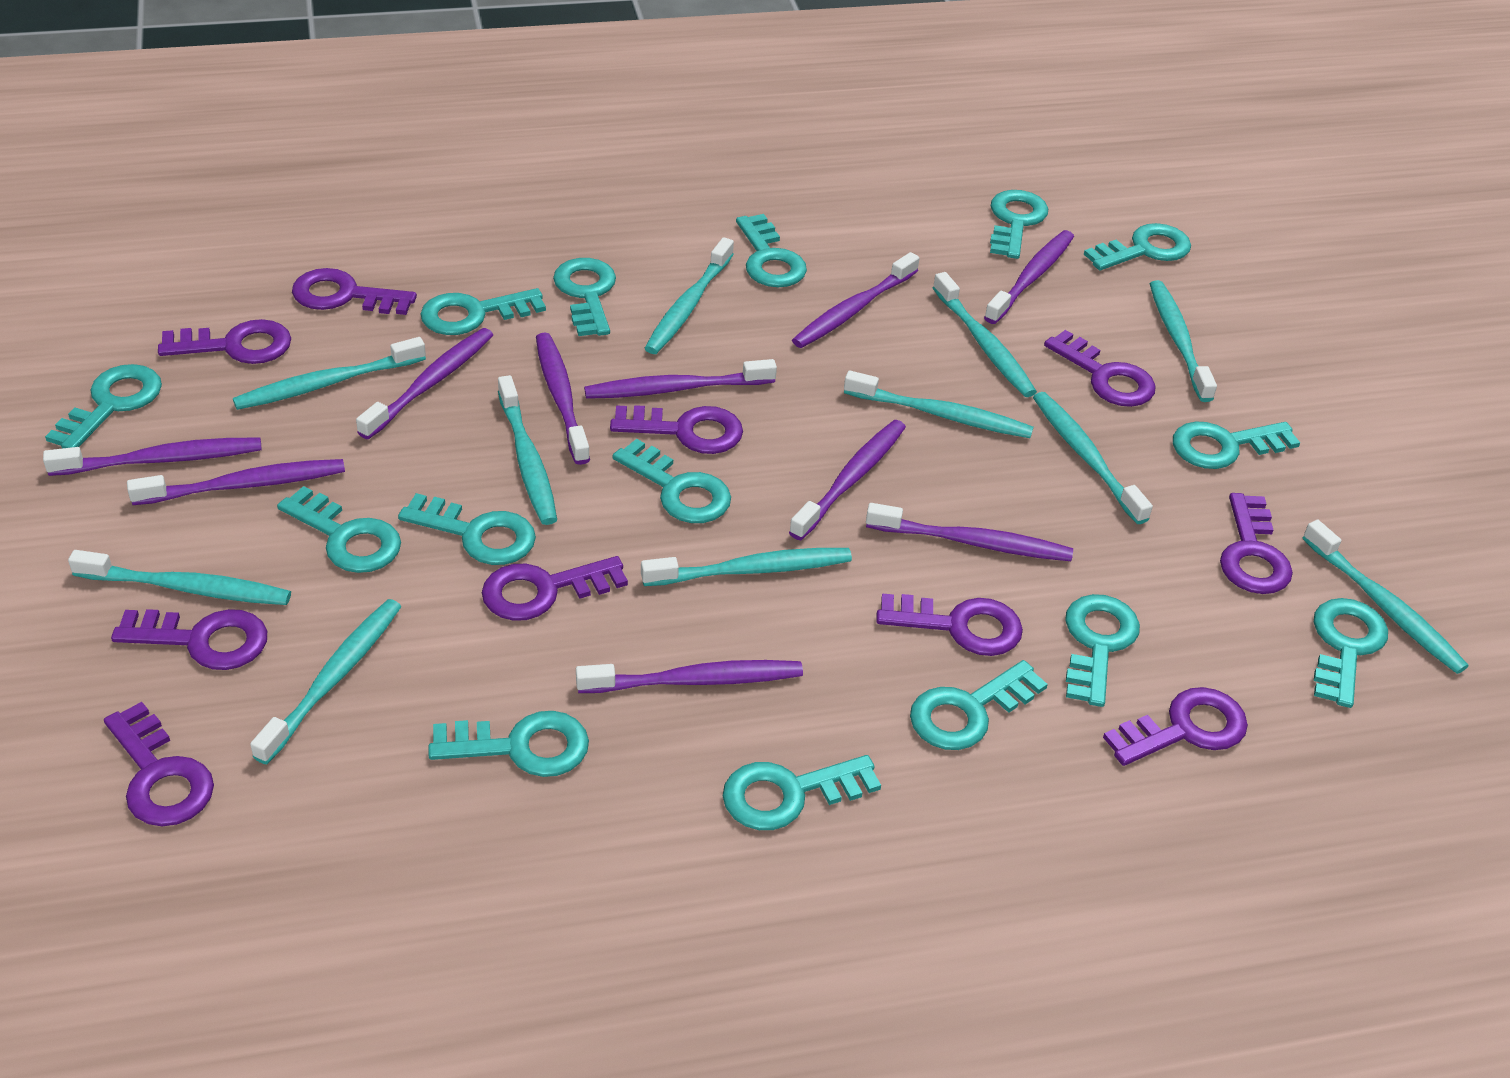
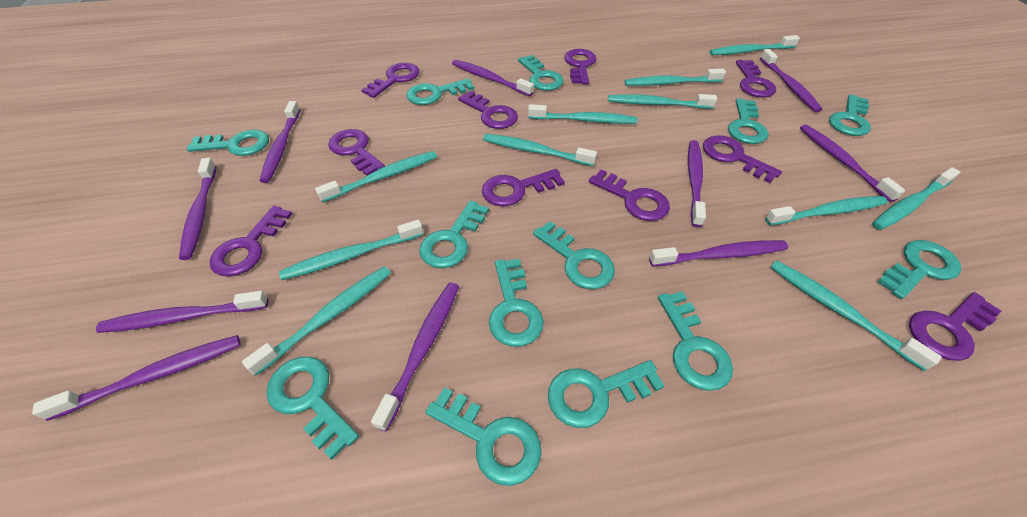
turquoise key: [45,364,162,448] [277,486,401,573] [398,493,536,565] [421,288,546,335] [428,711,589,777] [553,258,616,336] [613,439,731,523] [723,755,881,830] [736,214,807,287] [910,660,1048,750] [990,190,1048,259] [1065,594,1140,707] [1084,223,1191,270] [1173,422,1300,469] [1314,598,1388,708] = 15 -> [187,129,269,156] [266,357,359,460] [406,78,474,105] [419,201,489,268] [425,387,542,486] [489,259,544,347] [518,55,564,91] [533,221,615,289] [548,360,664,428] [658,291,733,391] [728,99,768,144] [829,94,871,136] [877,240,961,299] = 13

